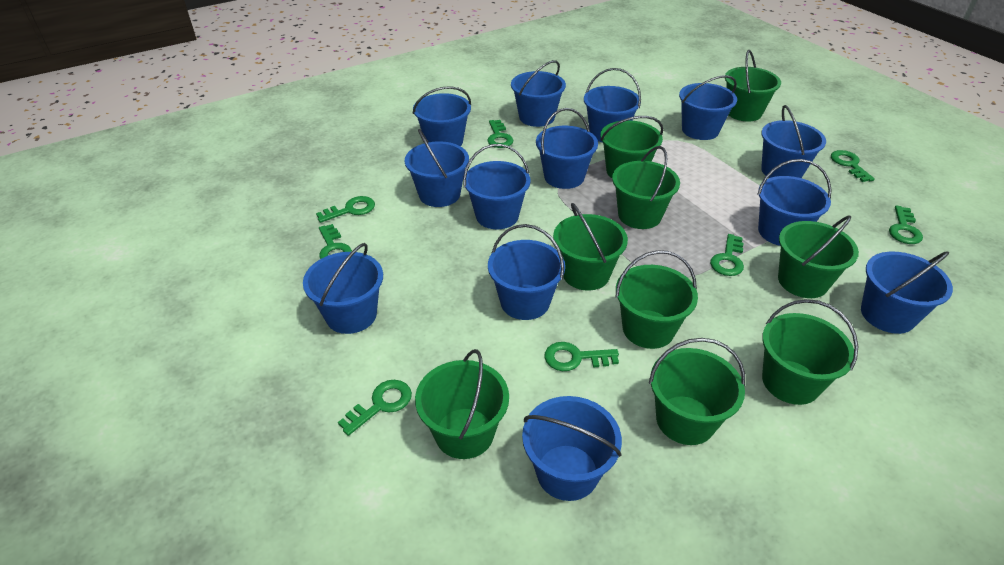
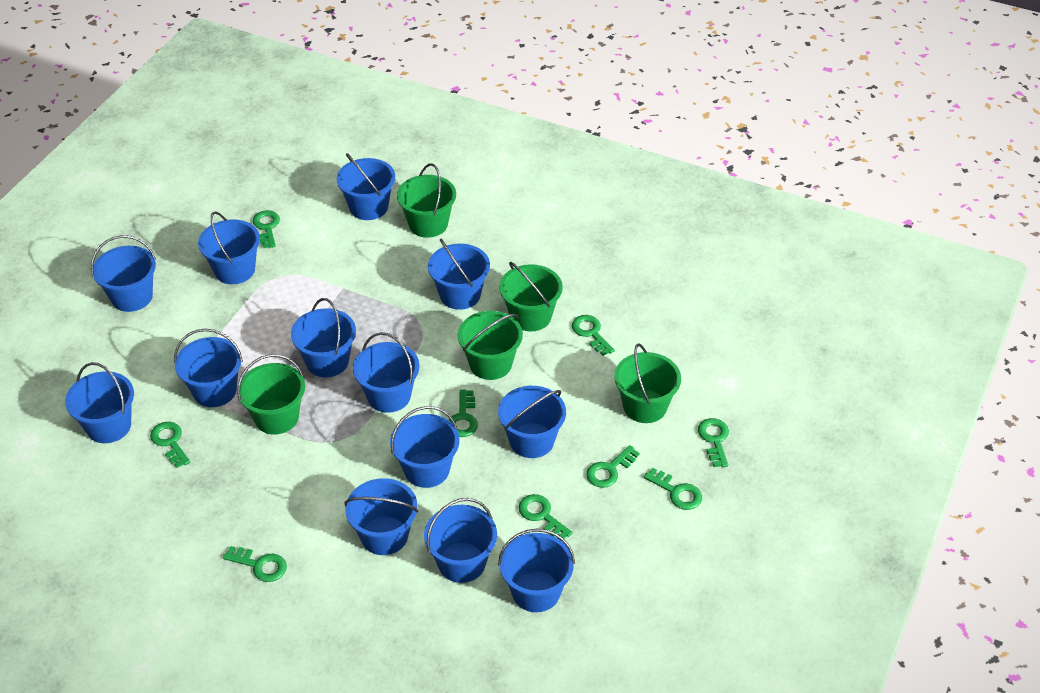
green bucket: [415,349,509,459] [553,203,628,291] [600,116,663,178] [612,146,680,229] [615,250,698,349] [649,338,745,445] [725,50,781,122] [762,299,858,405] [778,216,859,298] = 9 -> [237,354,305,434] [397,164,456,238] [458,311,523,380] [499,261,563,331] [614,343,681,423] = 5
green key: [316,196,375,223] [319,224,352,259] [338,380,412,436] [487,120,513,148] [544,342,619,371] [710,234,744,276] [831,150,875,182] [889,205,923,244] = 8 -> [150,422,190,468] [223,546,287,582] [252,210,280,248] [449,389,478,437] [518,494,573,541] [572,315,615,356] [586,445,640,488] [644,468,702,510] [698,418,729,467] = 9

